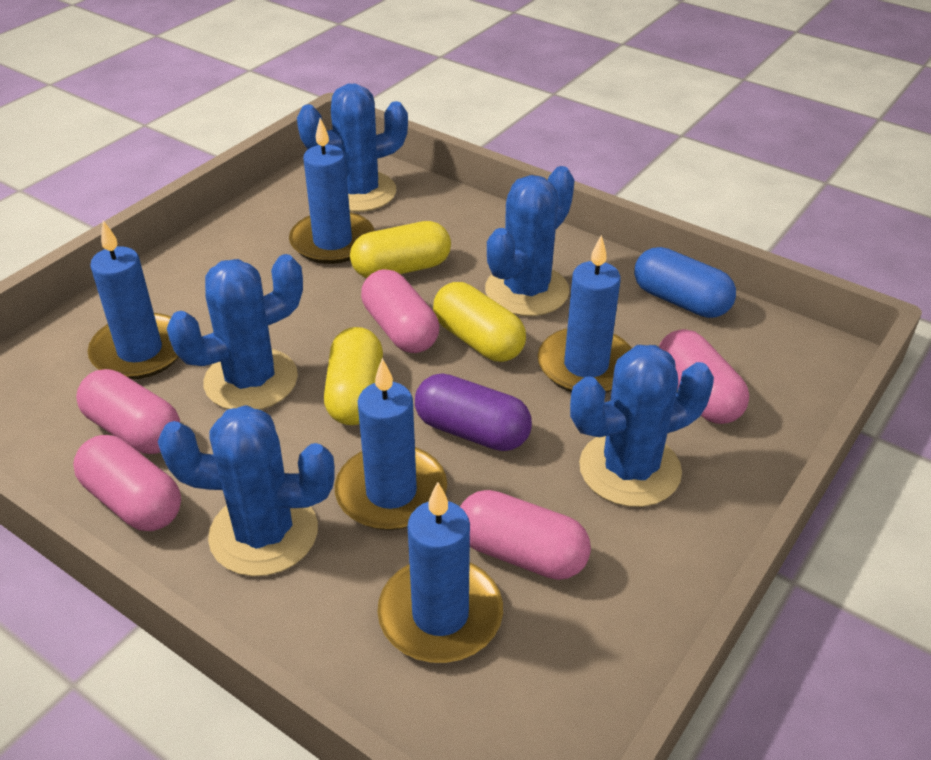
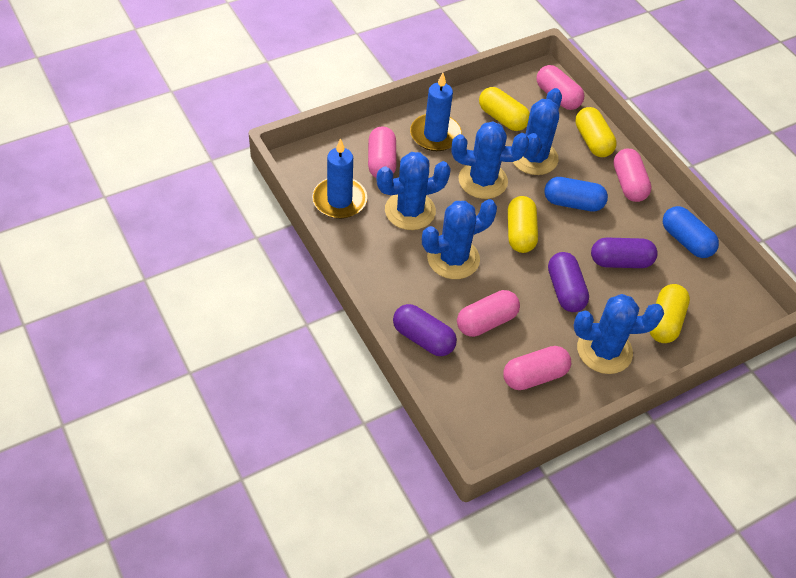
blue candle: [88,221,179,379] [289,118,375,264] [335,358,447,530] [377,482,503,663] [538,235,632,393] = 5 -> [312,138,367,219] [410,73,462,151] = 2
blue capsule: [634,247,736,318] = 1 -> [544,177,608,212] [663,206,719,258] = 2
purple capsule: [415,373,532,451] = 1 -> [393,304,457,356] [548,252,589,312] [591,238,658,268] = 3
yellow capsule: [324,327,383,425] [350,221,451,278] [433,282,526,362] = 3 -> [479,87,530,131] [508,196,538,253] [575,107,617,157] [650,284,690,343] = 4

